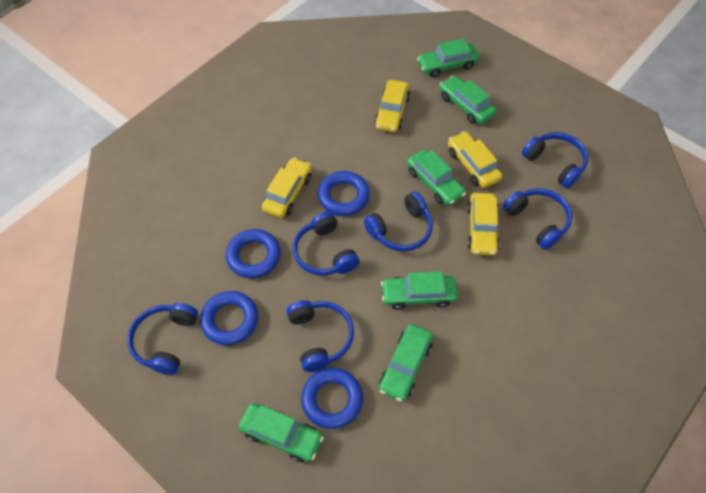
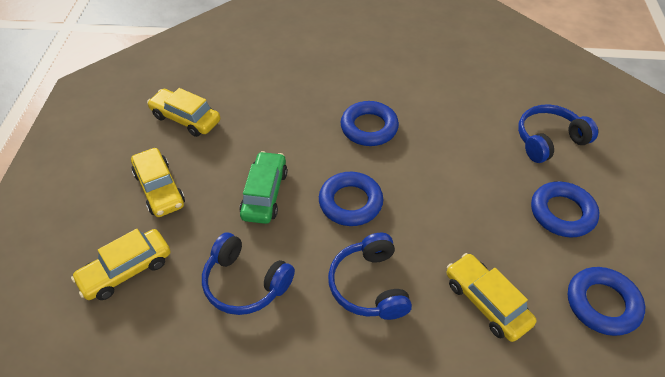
blue headphones: [127,303,198,375] [286,300,354,372] [293,211,360,276] [364,192,433,252] [503,188,572,250] [522,132,588,189] = 6 -> [202,233,295,315] [328,233,412,320] [518,104,598,163] = 3
green car: [238,403,324,462] [379,324,433,402] [381,271,458,310] [407,150,466,206] [417,38,479,77] [439,76,496,124] = 6 -> [239,151,288,224] = 1

